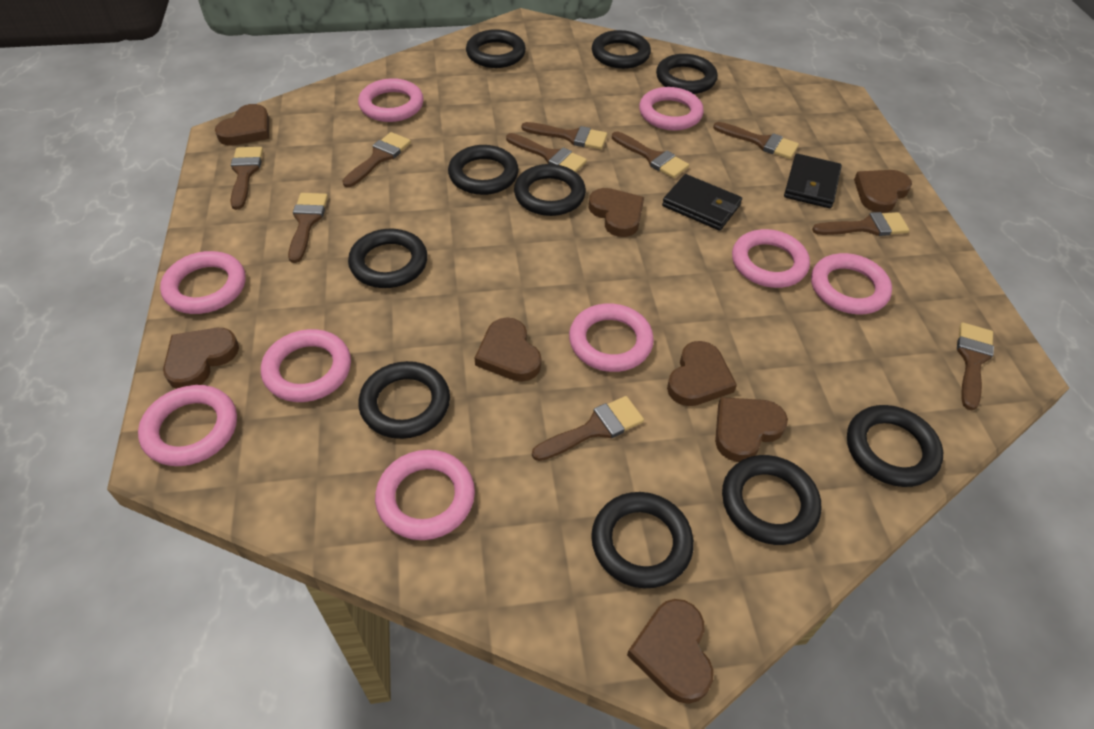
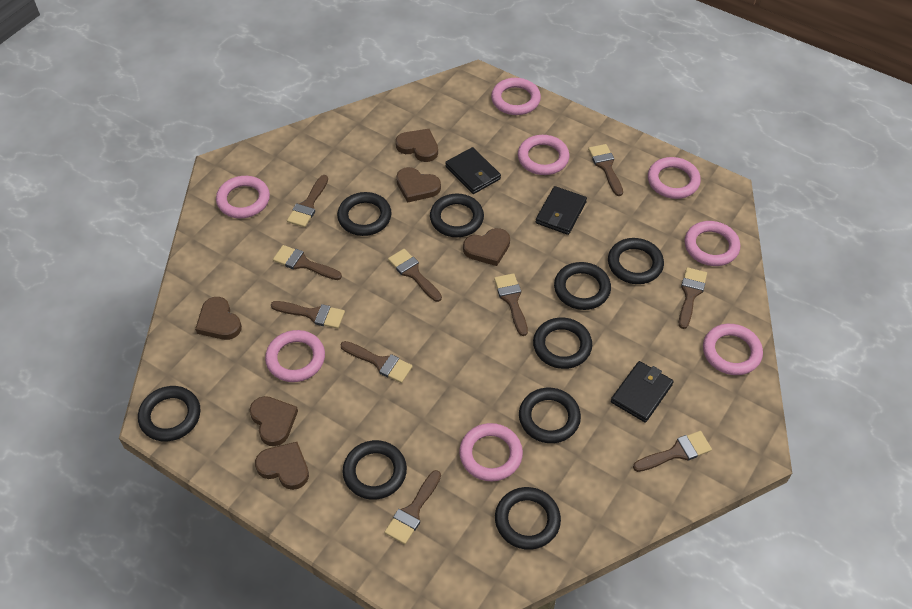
black ring: [348,229,428,288] [358,361,450,439] [448,145,519,195] [466,29,526,68] [514,164,586,216] [591,492,694,588] [592,30,651,69] [656,54,718,94] [722,455,821,545] [847,405,943,487] = 10 -> [138,386,201,441] [337,192,391,236] [343,440,407,500] [430,193,484,237] [495,487,561,550] [519,388,581,443] [533,318,592,369] [554,262,611,310] [608,238,664,284] = 9
black wallet: [662,174,742,231] [784,154,842,208] = 2 -> [445,147,501,194] [536,186,587,235] [611,361,674,422] = 3
brown heart: [163,328,239,389] [215,104,269,146] [475,317,541,382] [589,188,644,237] [627,599,714,704] [667,341,737,406] [715,397,788,462] [854,170,912,213] = 8 -> [195,297,242,340] [249,396,298,446] [255,442,309,490] [396,129,438,162] [396,167,441,203] [463,228,510,266] = 6
pink ring: [138,385,237,466] [160,251,245,314] [261,329,351,402] [358,78,424,122] [375,450,475,540] [569,303,654,372] [639,87,704,131] [732,229,810,288] [811,253,892,314] = 9 -> [216,176,270,218] [265,330,325,382] [459,423,523,481] [491,78,541,115] [518,135,569,175] [648,157,701,199] [685,221,740,266] [703,324,763,375] = 8

